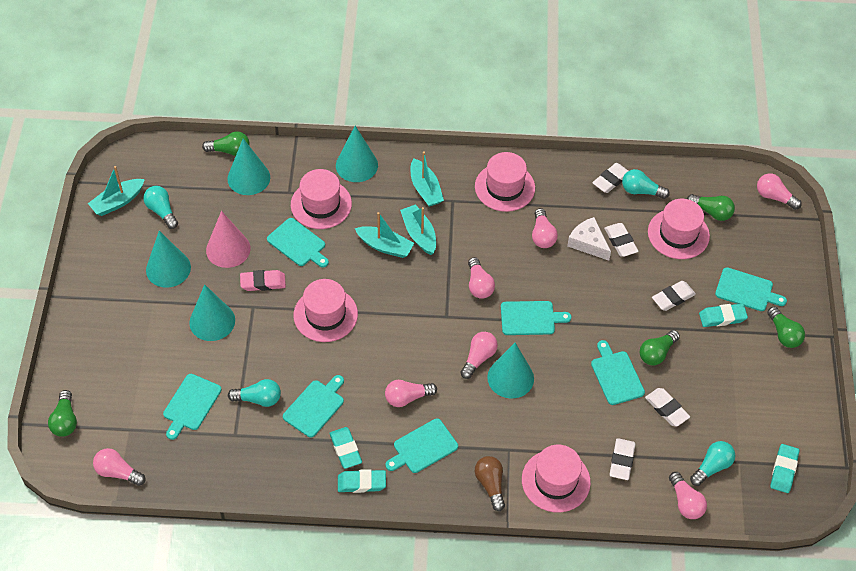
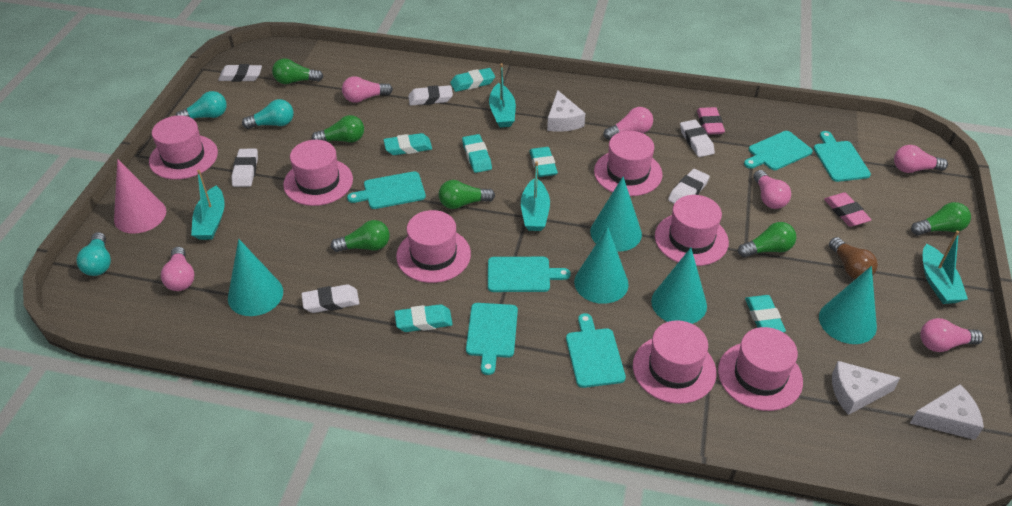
green light bulb: [48,390,77,437] [202,131,250,156] [640,330,680,366] [687,194,735,221] [767,306,805,348] = 5 -> [272,58,323,84] [312,115,364,143] [331,220,390,252] [438,180,495,209] [738,222,796,258] [911,202,971,235] = 6
pink eraser: [240,270,286,291] = 1 -> [697,107,725,135] [824,193,872,227] = 2
pink hat: [291,169,352,229] [294,279,358,342] [475,152,535,212] [522,445,591,512] [648,199,710,259] = 5 -> [149,115,218,180] [283,140,353,206] [396,210,471,283] [594,131,663,196] [633,320,717,404] [655,195,729,266] [718,327,803,411] = 7
pink light bulb: [93,448,146,486] [385,380,437,407] [460,332,498,379] [468,257,495,299] [532,208,558,248] [669,472,707,519] [757,173,802,210] = 7 -> [161,247,194,291] [342,76,393,103] [603,107,653,140] [753,170,791,209] [894,145,948,173] [920,318,983,352] = 6
turquoise cutting board: [163,374,222,440] [267,218,329,268] [283,375,344,438] [386,418,458,473] [501,301,572,335] [591,340,645,405] [715,267,787,311] = 7 -> [347,171,426,209] [466,303,518,375] [488,257,571,292] [566,313,626,388] [744,131,813,170] [814,131,871,182] = 6
turquoise eraser: [329,427,362,469] [338,469,386,493] [699,304,748,327] [770,444,799,493] = 4 -> [383,133,432,155] [395,304,453,332] [450,68,495,92] [462,134,492,173] [529,147,558,177] [745,295,786,333] = 6
turquoise light bulb: [143,186,178,229] [228,379,281,407] [622,169,670,199] [690,441,735,486] = 4 -> [76,232,111,276] [175,91,227,119] [242,99,294,129] = 3
white cheese: [567,217,611,261] = 1 -> [547,90,585,132] [832,361,900,415] [910,385,984,440] = 3
white eraser: [592,163,628,193] [604,223,639,257] [610,438,635,480] [645,388,690,427] [652,281,696,311] = 5 -> [218,64,262,82] [231,148,258,187] [301,284,359,313] [408,85,453,106] [668,169,710,204] [680,120,715,157] = 6

